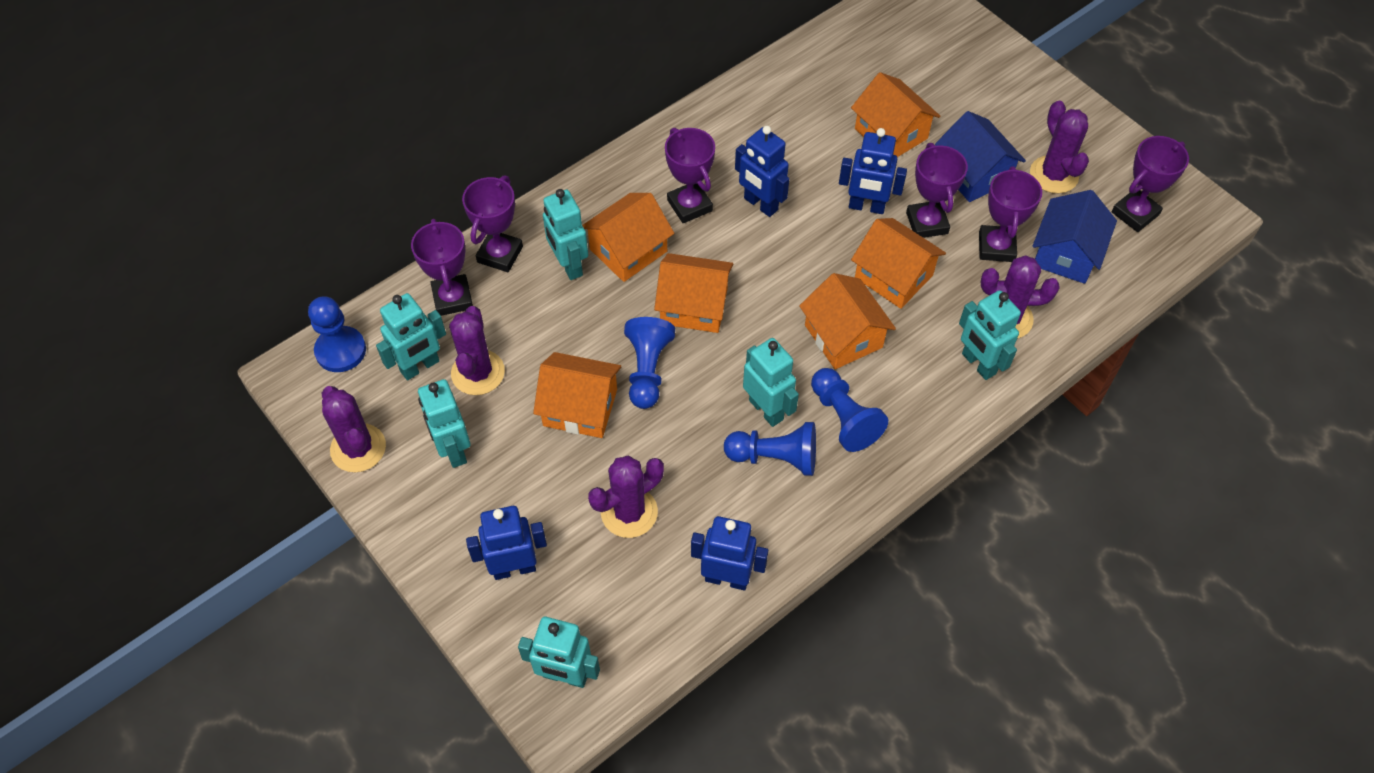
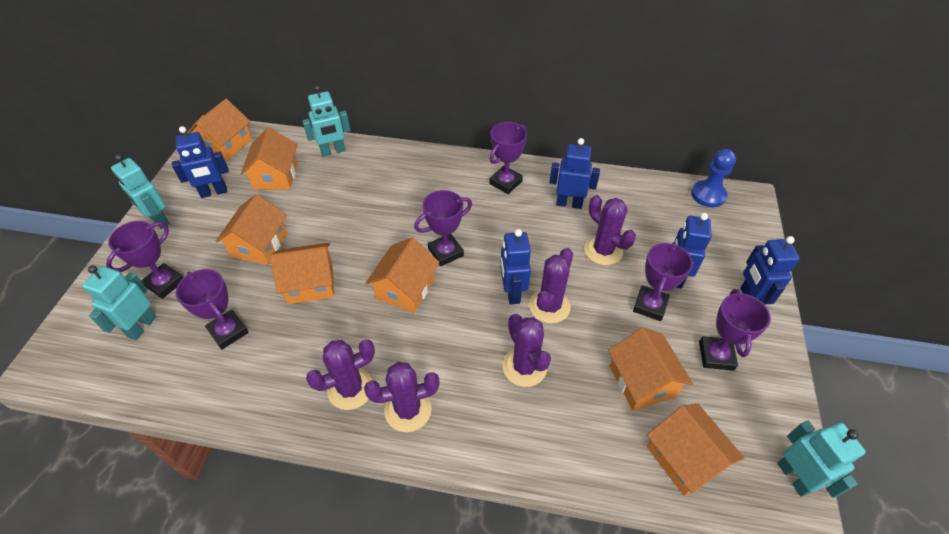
blue house: [935,111,1026,202] [1032,190,1117,284] = 2 -> none = 0
blue pawn: [308,296,366,372] [624,317,675,409] [724,422,816,476] [811,368,888,452] = 4 -> [691,149,736,207] = 1
blue robot: [466,506,547,580] [691,516,768,590] [735,126,789,217] [839,128,907,214] = 4 -> [172,126,229,198] [500,229,531,304] [549,138,600,209] [674,213,712,288] [740,236,800,305] = 5
orange house: [533,352,621,438] [582,193,674,282] [654,253,733,333] [799,273,896,369] [851,72,940,157] [851,218,946,309] = 6 -> [187,99,252,161] [215,194,287,265] [241,127,298,190] [270,243,334,304] [366,237,440,313] [608,327,693,411] [647,404,745,496] = 7
turquoise robot: [376,293,446,380] [418,379,471,468] [518,617,600,688] [543,189,588,280] [743,338,799,427] [959,290,1021,380] = 6 -> [82,265,157,340] [111,154,170,229] [302,85,351,157] [777,421,866,498] = 4

